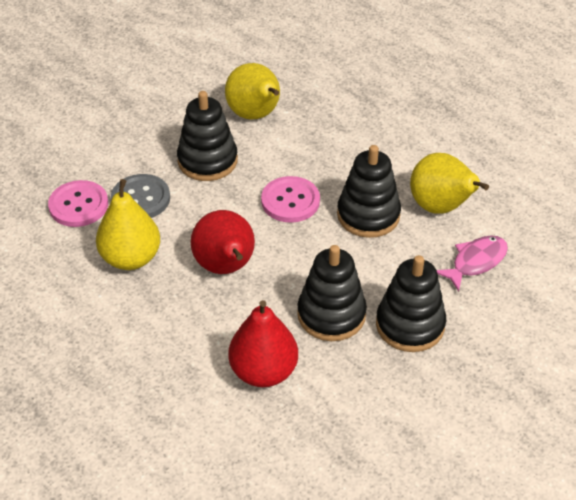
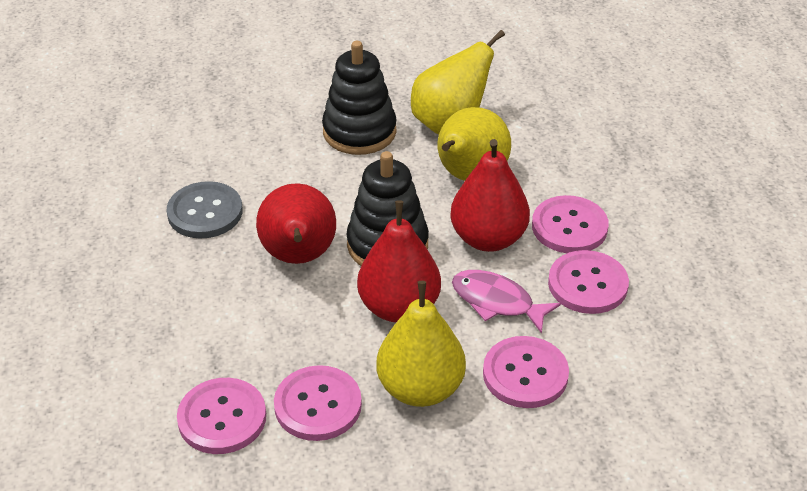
black stacking toy: [177,91,238,181] [297,245,367,341] [337,145,401,238] [376,255,446,352] = 4 -> [322,41,396,155] [346,151,429,266] = 2
pink button: [48,180,108,227] [261,176,320,223] = 2 -> [177,378,266,454] [274,365,362,441] [483,336,569,408] [532,195,609,253] [548,250,629,314] = 5
red pear: [190,210,255,274] [228,300,298,387] = 2 -> [256,183,336,264] [357,200,441,322] [450,139,530,252] = 3

